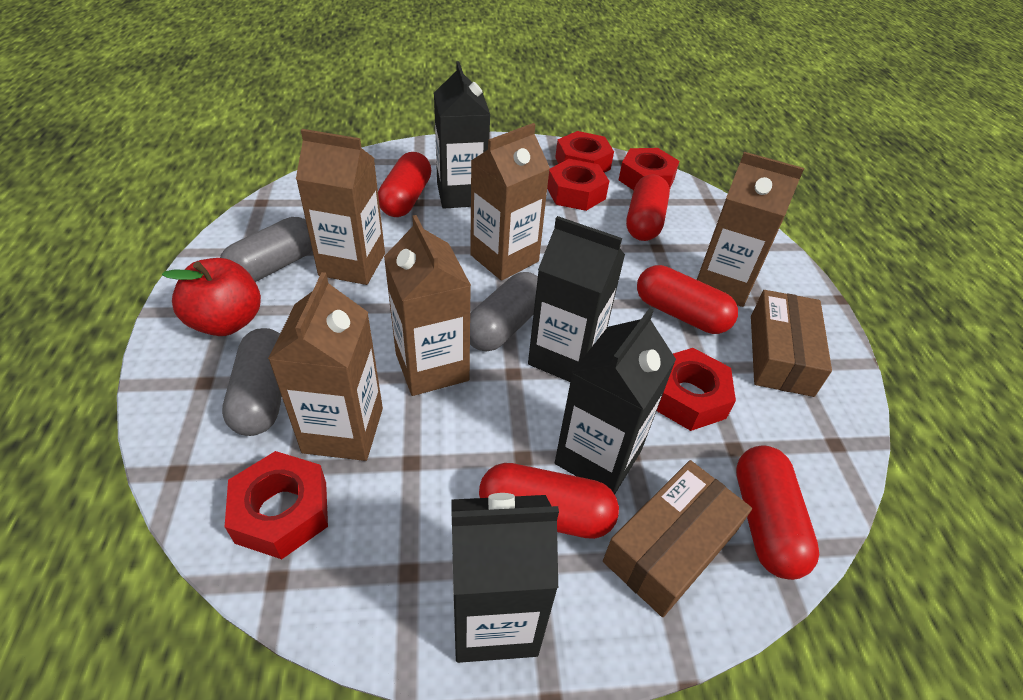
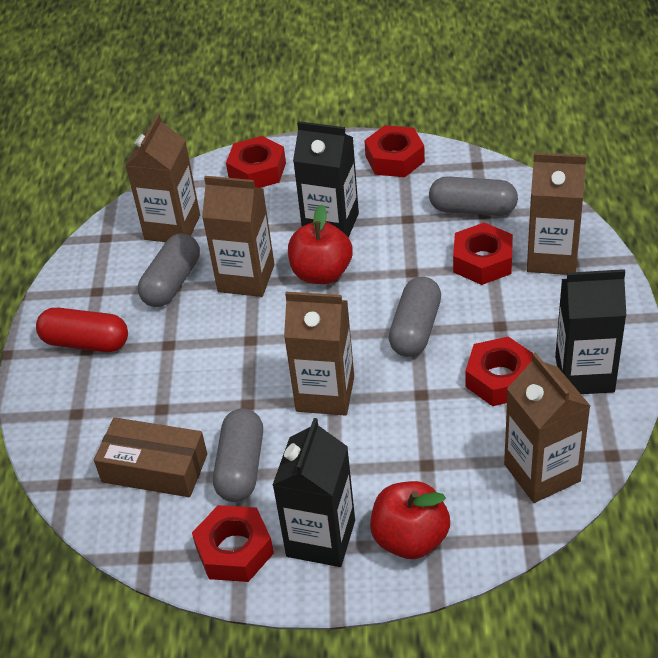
black carton: [434,61,490,209] [451,493,559,663] [528,216,625,382] [555,308,676,495] = 4 -> [273,418,355,567] [293,121,359,238] [555,269,626,394] = 3
brown box: [603,460,752,617] [751,290,832,397] = 2 -> [94,417,207,497] = 1
grey capsule: [220,217,312,282] [222,328,282,436] [470,272,538,352] = 3 -> [138,234,200,307] [213,408,263,502] [389,277,441,357] [429,176,518,216] = 4
red apple: [162,258,261,336] = 1 -> [288,204,353,284] [370,481,450,559] = 2
red capsule: [378,152,431,217] [479,463,619,539] [626,174,670,241] [637,265,738,334] [736,445,819,580] = 5 -> [36,308,128,352] = 1

